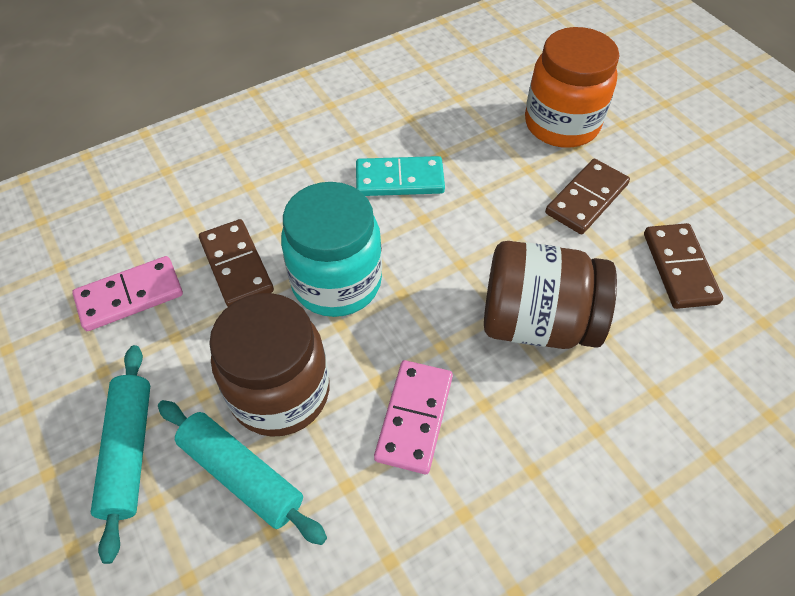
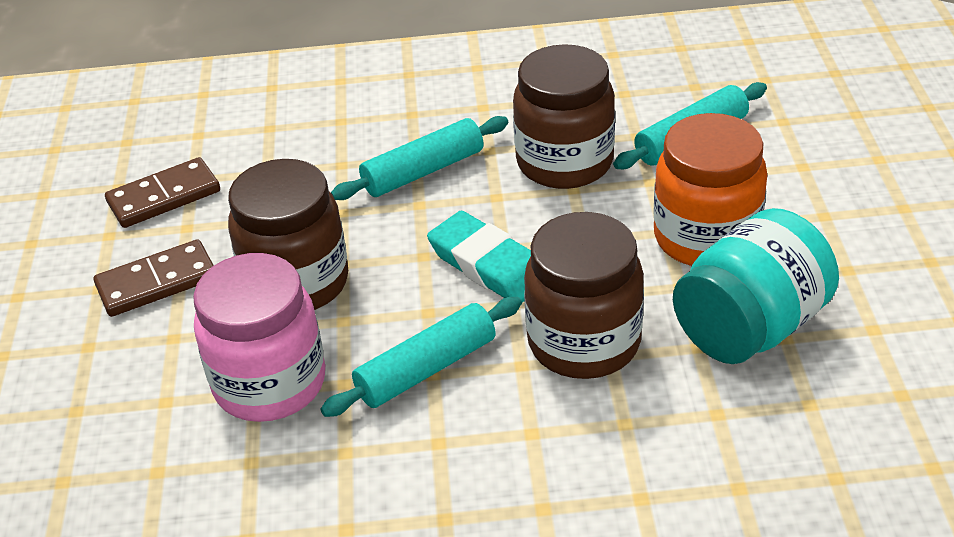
brown domino: [199,219,274,307] [545,159,630,234] [644,223,723,309] = 3 -> [94,239,214,317] [105,157,220,228] = 2
brown jar: [209,293,329,437] [484,241,617,349] = 2 -> [228,159,348,310] [513,44,615,189] [524,212,644,379] = 3
pink domino: [72,256,183,331] [374,360,453,474] = 2 -> none = 0
pink jar: none = 0 -> [193,253,325,422] = 1
turquoise domino: [356,156,445,196] = 1 -> none = 0
turquoise eraser: none = 0 -> [427,211,531,303] = 1
turquoise rolling pin: [91,345,150,564] [158,400,327,545] = 2 -> [320,297,522,417] [331,116,508,200] [613,82,767,169] = 3

